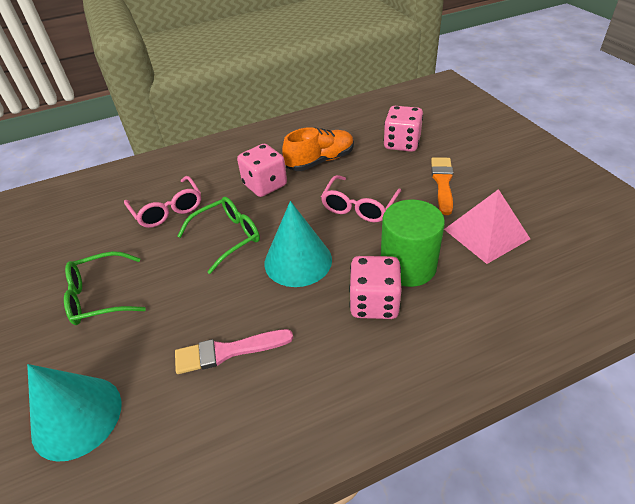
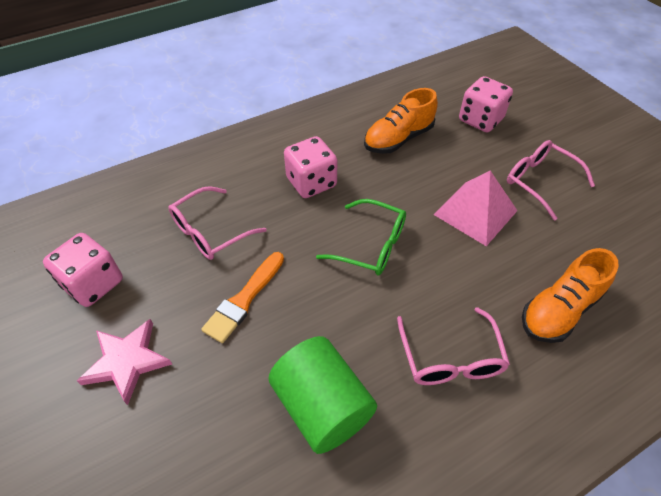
green glasses: [64,251,146,325] [178,197,260,274] = 2 -> [316,199,406,275] = 1
orange shoe: [282,127,354,171] = 1 -> [364,88,438,154] [522,248,619,343] = 2
pink brush: [175,329,293,374] = 1 -> none = 0
pink glasses: [124,176,201,228] [321,175,401,222] = 2 -> [168,186,267,260] [397,307,510,385] [507,140,595,221] = 3
pink star: none = 0 -> [77,319,172,405] = 1
turquoise cone: [27,364,122,462] [264,201,332,287] = 2 -> none = 0

